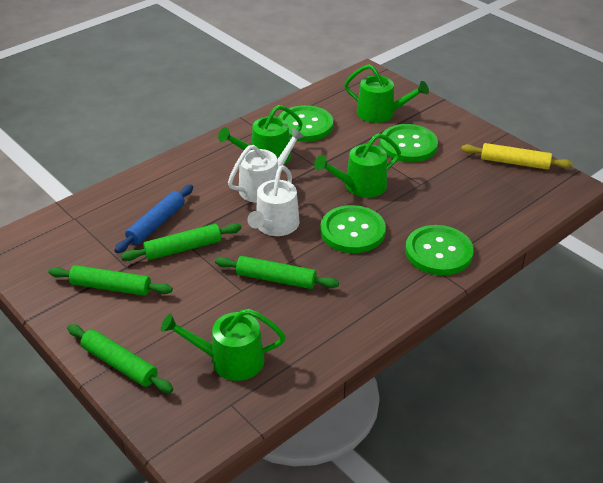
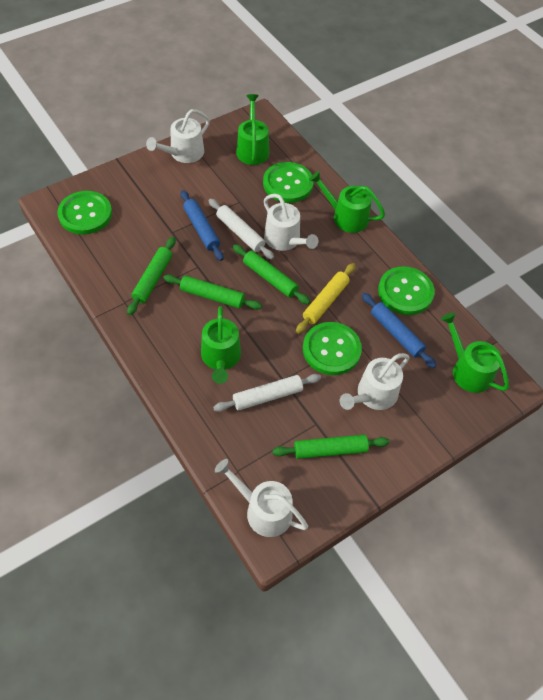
blue rolling pin: [114,184,193,253] = 1 -> [181,190,224,261] [362,293,436,368] = 2
white rolling pin: none = 0 -> [208,199,274,260] [213,374,321,412] = 2
white watering can: [228,128,305,203] [248,165,299,236] = 2 -> [146,109,210,163] [215,459,308,537] [264,194,318,251] [340,353,410,410] = 4

